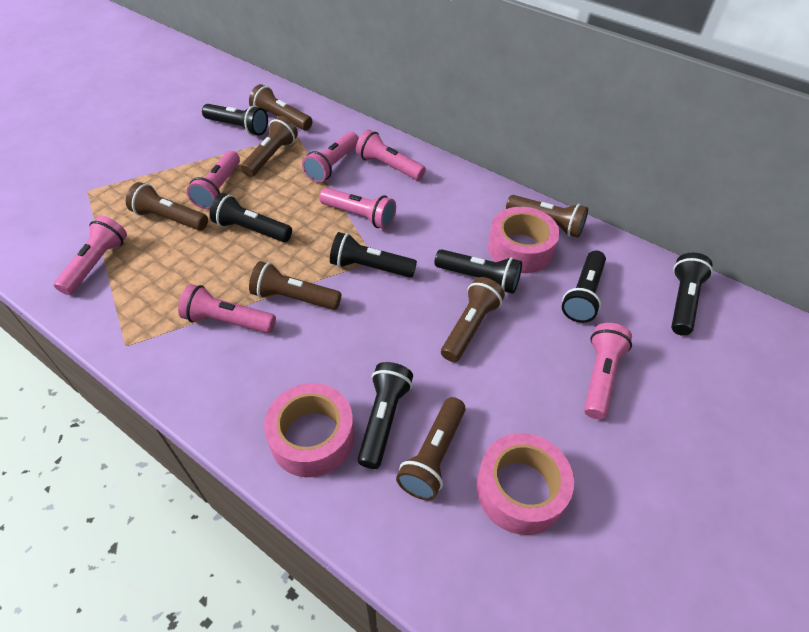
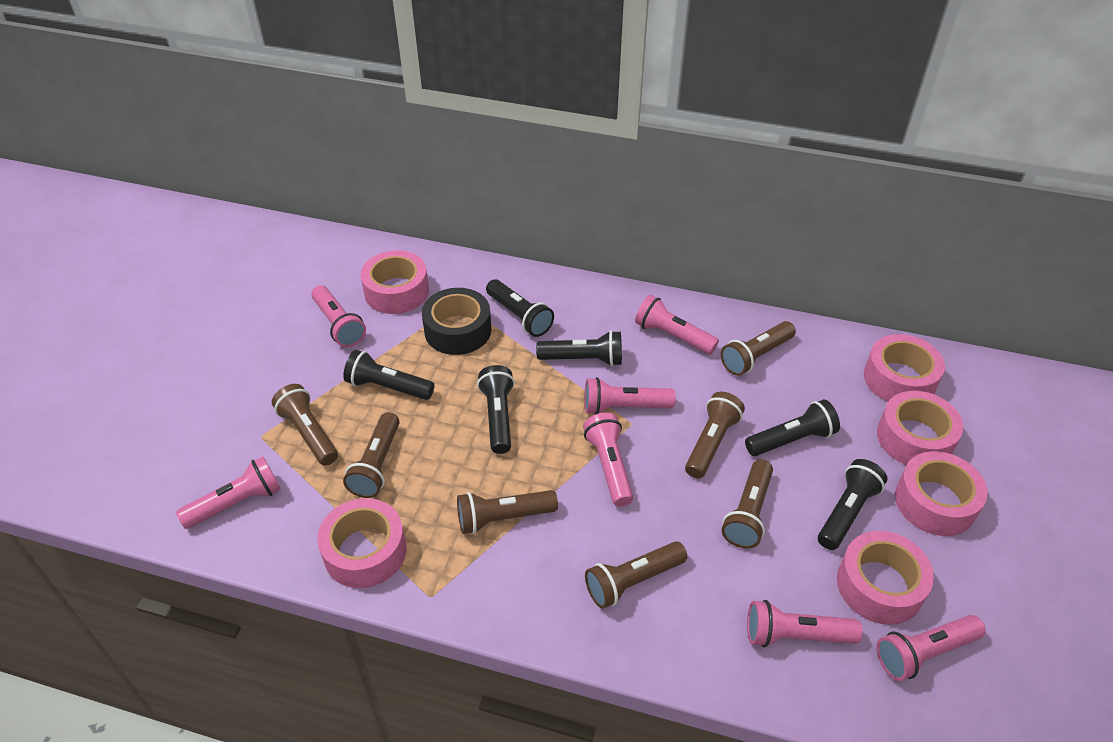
black flashlight: [202,104,268,136] [210,193,292,242] [330,232,417,278] [358,362,413,469] [434,249,522,294] [562,250,606,323] [671,253,713,336] = 7 -> [343,350,434,400] [477,365,515,454] [486,279,554,337] [536,330,622,366] [745,399,840,456] [818,459,887,550] = 6
black tape: none = 0 -> [422,288,492,355] = 1
pink tape: [264,383,354,477] [476,433,574,535] [488,207,560,273] = 3 -> [317,498,406,588] [360,251,429,314] [837,531,934,625] [864,334,945,402] [877,391,963,465] [895,451,988,536] = 6

